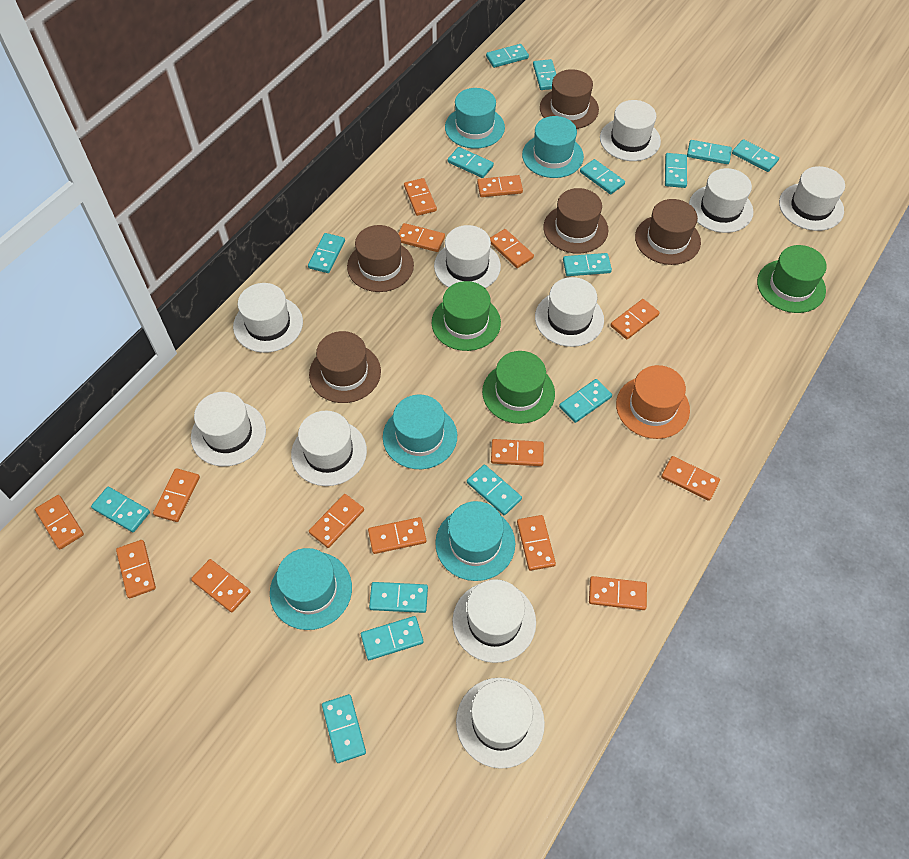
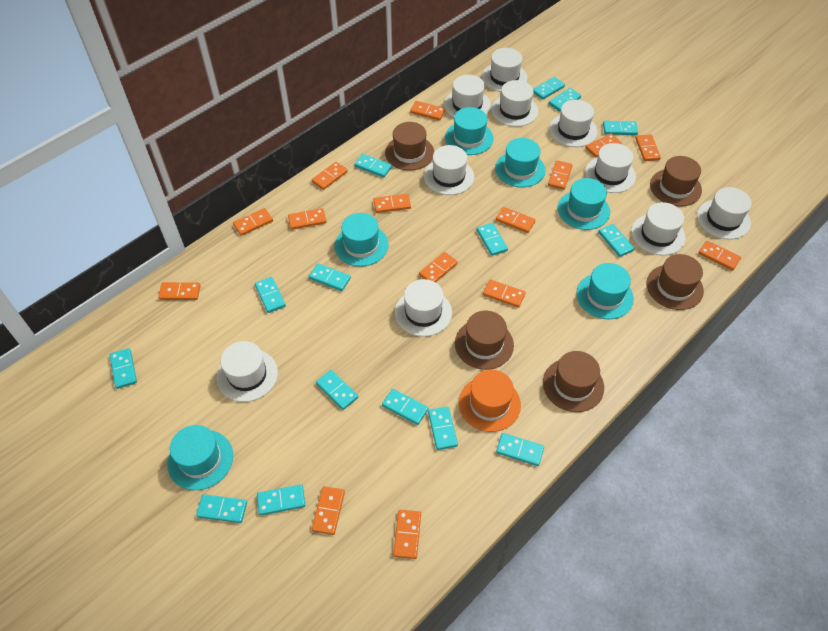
green hat: [432,281,501,351] [482,351,555,424] [757,245,827,313] = 3 -> none = 0
turquoise hat: [270,548,352,630] [383,395,457,469] [435,501,515,581] [445,88,505,149] [522,116,584,178] = 5 -> [167,425,233,490] [335,213,389,267] [445,107,494,155] [495,138,545,187] [558,178,610,230] [576,263,634,319] = 6

